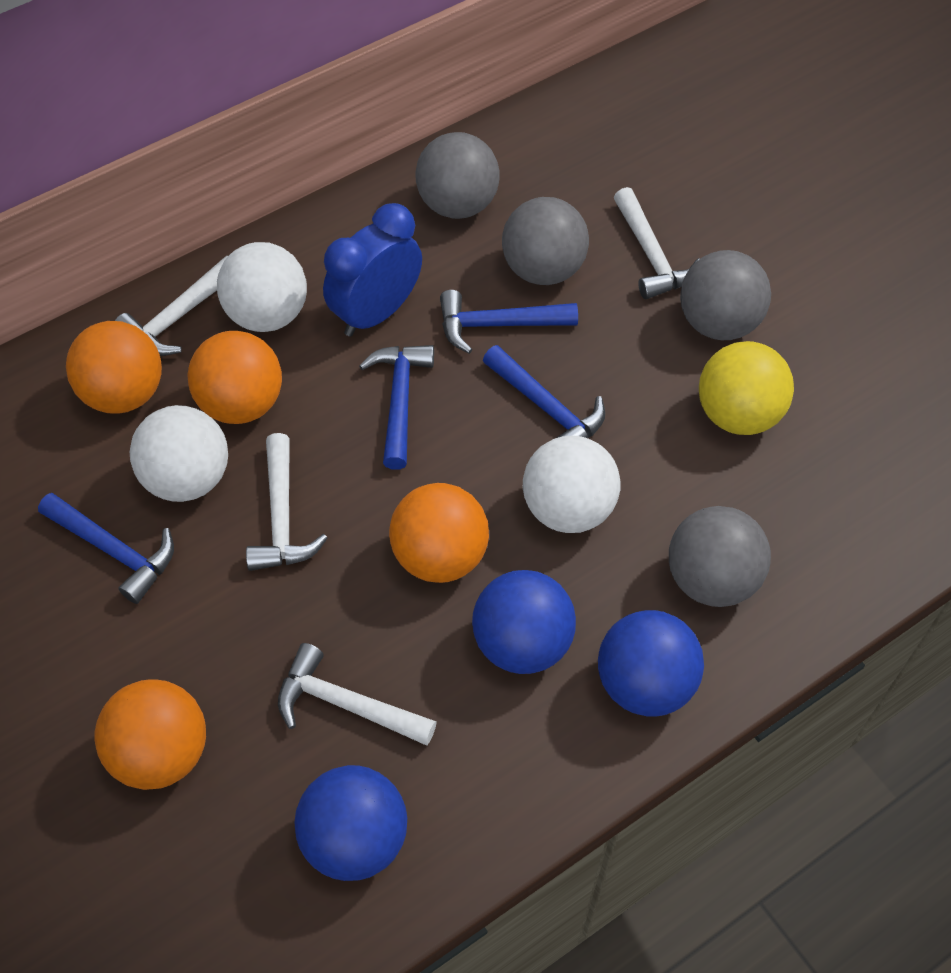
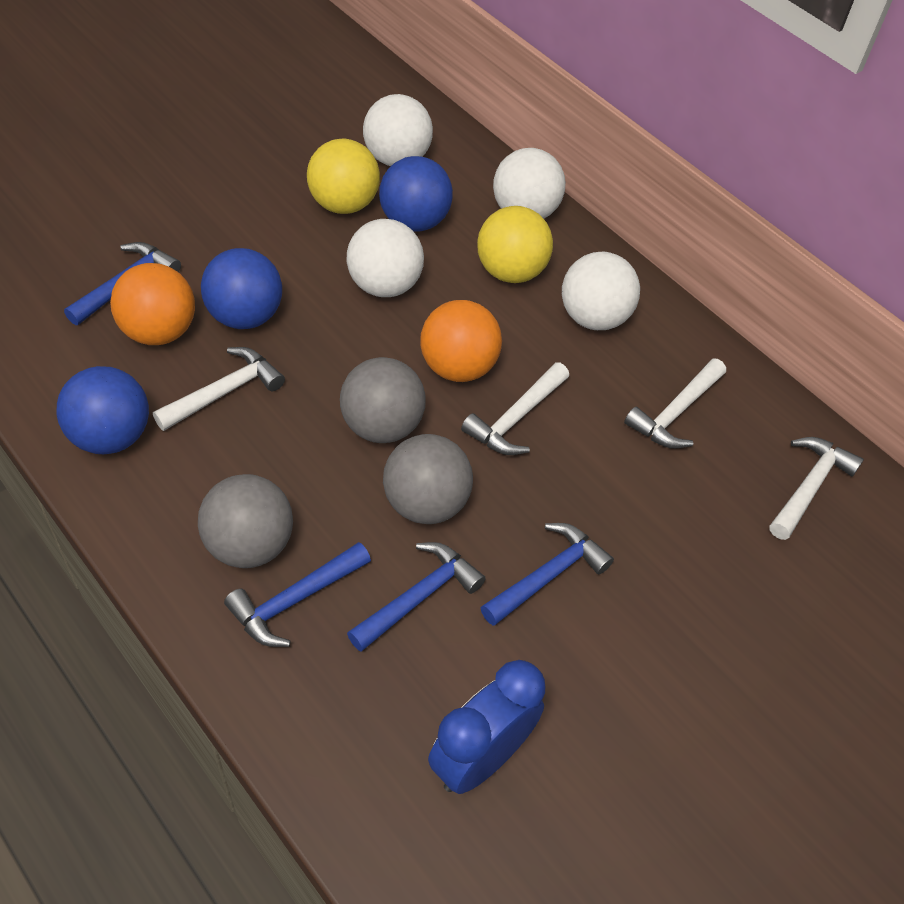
grey ball: [415,132,499,219] [502,197,589,285] [669,506,771,607] [680,250,771,340] = 4 -> [198,474,293,568] [340,357,426,443] [383,434,473,524] = 3
orange ball: [66,321,162,414] [94,679,206,790] [187,331,282,424] [389,483,489,583] = 4 -> [110,263,195,345] [420,300,502,382] = 2
white ball: [130,405,228,502] [217,242,307,332] [523,436,620,533] = 3 -> [347,219,424,297] [363,94,433,166] [493,148,566,219] [562,252,640,330] = 4
yellow ball: [699,341,794,435] = 1 -> [307,139,380,214] [477,206,553,283] = 2

